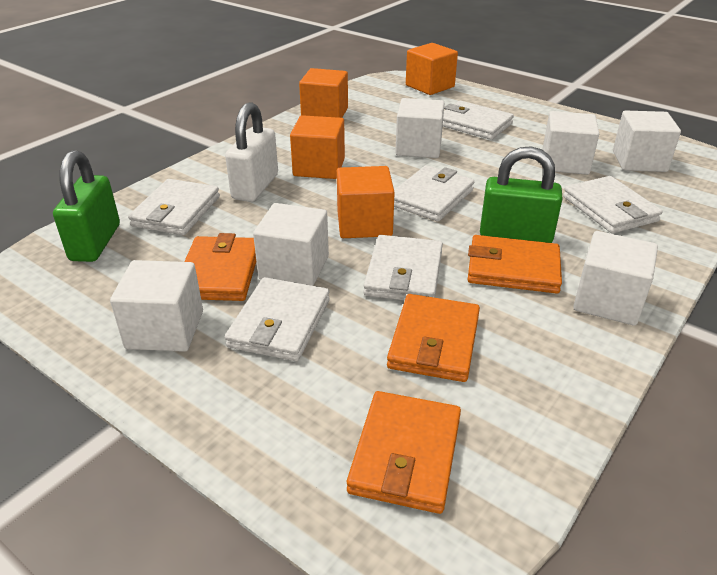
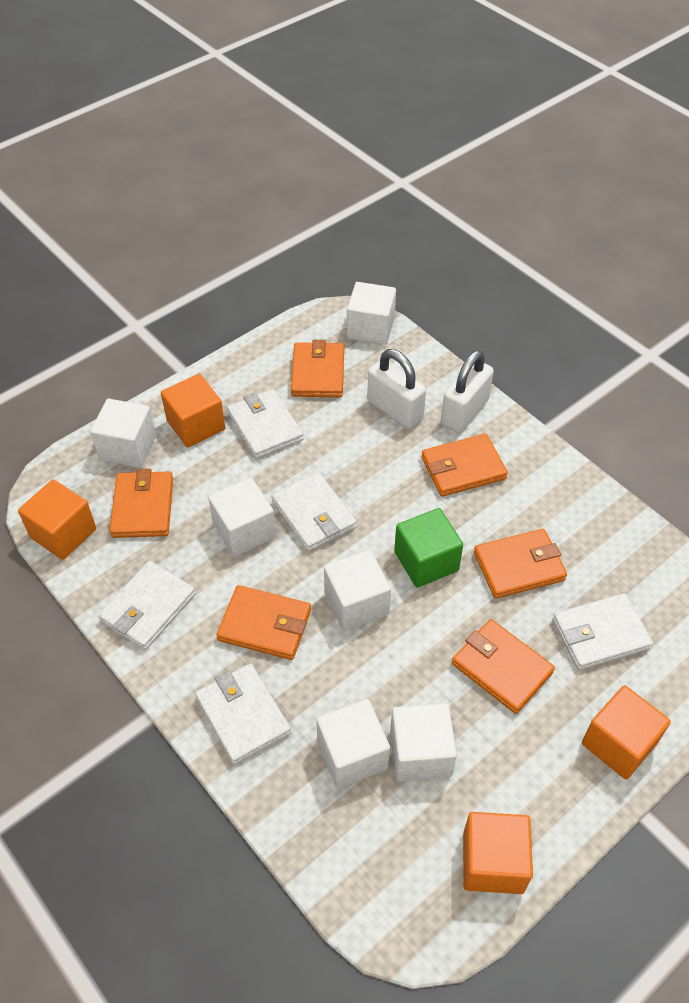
green cube: none = 0 -> [394,508,463,588] = 1
green padlock: [53,150,120,262] [480,146,562,243] = 2 -> none = 0
orange wallet: [184,233,256,301] [347,391,461,514] [387,294,480,382] [468,235,562,294] = 4 -> [110,469,173,538] [217,585,311,660] [291,340,344,397] [421,434,508,497] [452,619,555,714] [474,529,567,599] = 6
white padlock: [225,102,278,202] = 1 -> [367,349,426,429] [441,350,494,433] = 2
white wallet: [128,179,220,235] [225,277,330,361] [364,235,443,300] [394,165,474,221] [443,101,514,140] [563,176,662,233] = 6 -> [98,561,196,650] [195,663,291,765] [227,389,304,459] [272,472,356,551] [553,593,653,670] = 5

